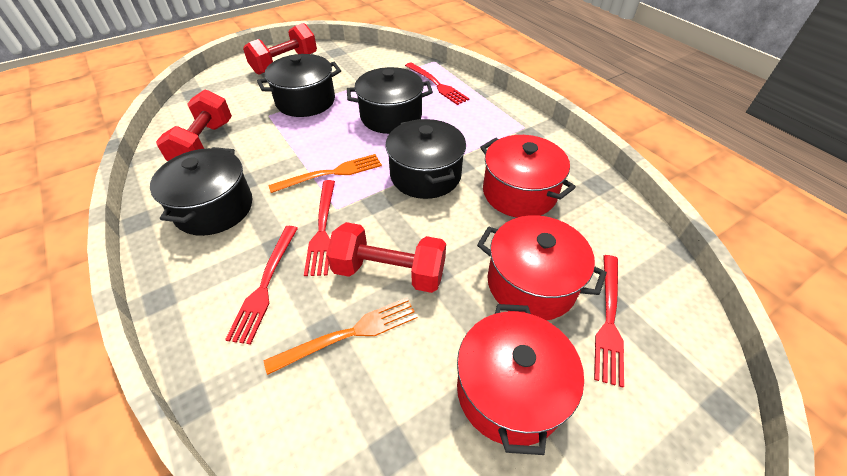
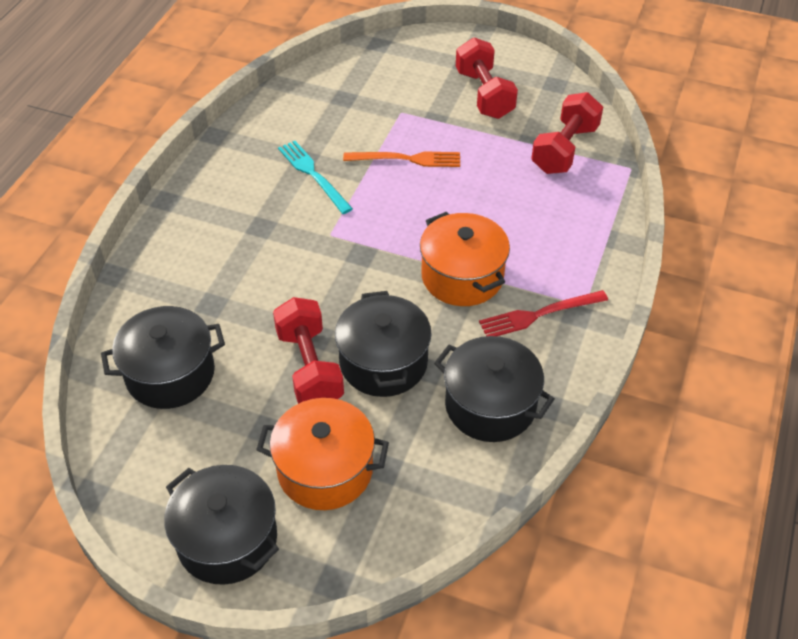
orange fork: [264,298,417,375] [268,154,382,193] = 2 -> [343,152,460,167] = 1
orange pot: none = 0 -> [256,398,389,510] [420,211,510,306] = 2
red fork: [225,226,298,345] [304,180,335,276] [405,62,469,105] [594,255,624,387] = 4 -> [479,290,608,336] = 1
red pot: [457,304,584,455] [477,215,607,320] [480,135,576,218] = 3 -> none = 0
turquoise fork: none = 0 -> [278,141,353,214] = 1

